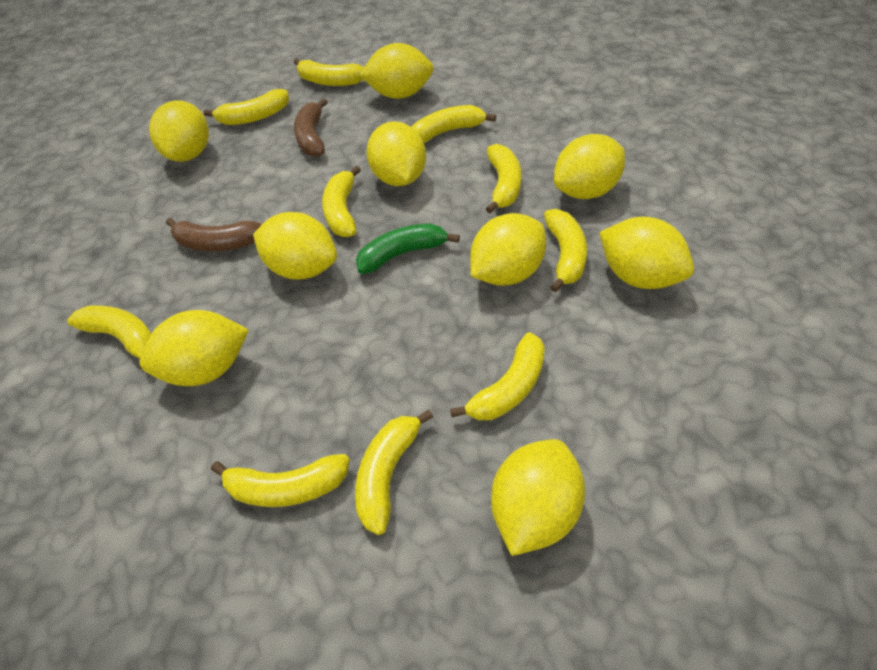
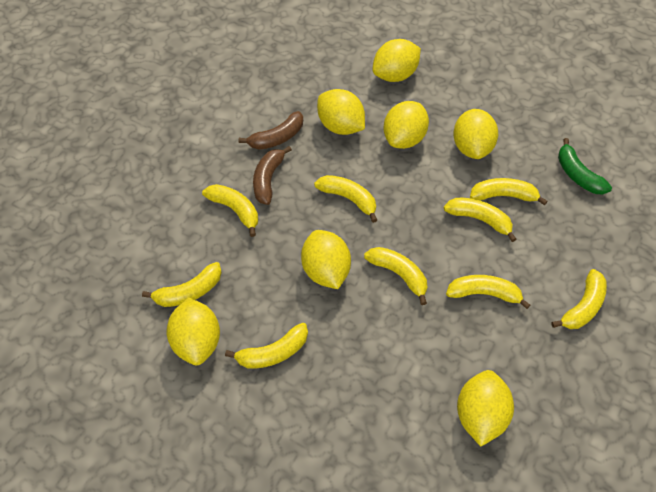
yellow banana: [67,305,151,370] [204,89,289,125] [211,454,350,507] [294,58,364,86] [322,166,361,237] [355,410,433,535] [412,105,496,143] [450,332,545,420] [486,144,522,213] [544,209,587,292] = 10 -> [142,262,222,307] [202,184,258,237] [225,323,308,369] [314,175,377,223] [364,247,427,305] [444,198,516,242] [446,275,530,309] [470,178,548,206] [551,269,607,329] = 9
yellow lemon: [139,310,249,386] [149,100,209,162] [253,212,337,280] [360,43,434,99] [367,121,426,186] [470,213,546,286] [491,439,585,556] [554,134,625,199] [599,217,694,289] = 9 -> [166,298,220,365] [301,230,351,289] [317,89,365,135] [373,39,421,82] [384,101,429,149] [453,109,498,159] [457,370,514,446] = 7

